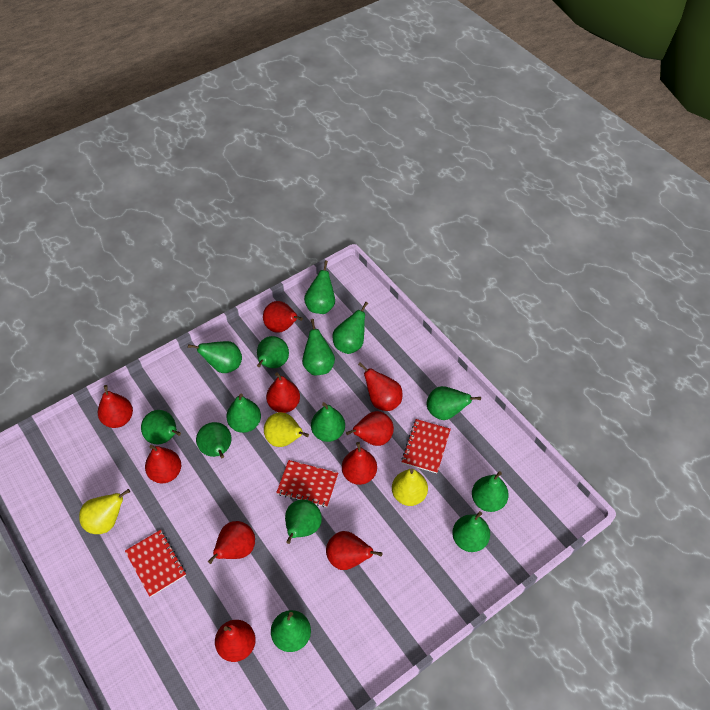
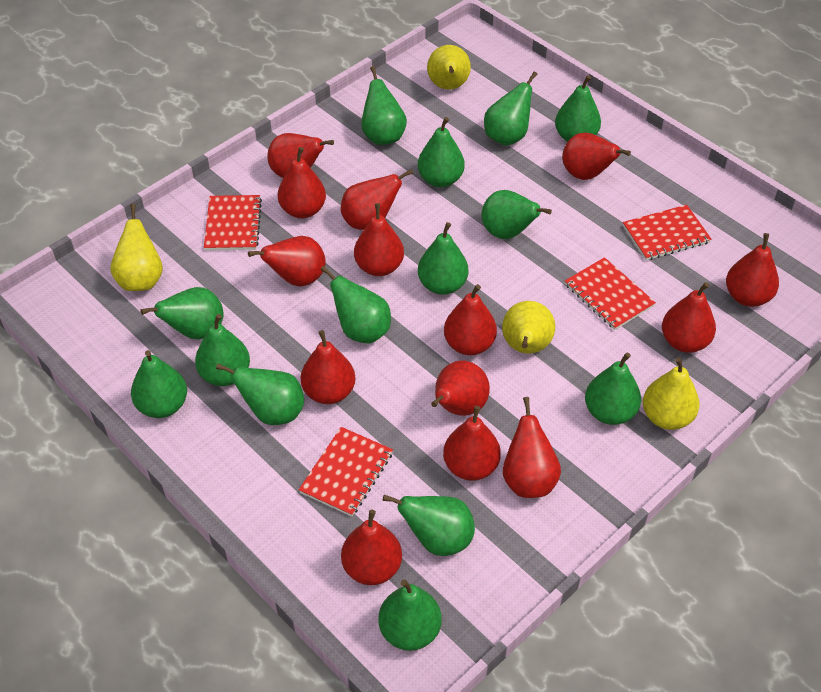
red notebook: [125,530,186,597] [276,460,338,507] [401,419,451,473] = 3 -> [204,195,262,251] [299,427,393,516] [565,257,656,330] [623,205,712,260] = 4
red pear: [98,385,133,428] [145,445,181,483] [208,521,255,564] [215,620,256,662] [263,301,303,333] [266,372,300,413] [326,531,382,570] [342,442,377,485] [346,411,394,446] [358,362,402,411] = 10 -> [248,236,326,287] [267,133,334,178] [278,147,326,218] [301,330,355,404] [341,169,413,230] [341,510,402,585] [354,203,404,276] [431,360,490,416] [443,406,501,481] [444,284,497,355] [503,397,561,498] [562,132,631,180] [662,282,716,353] [726,233,779,307] = 14
yellow pear: [79,489,130,534] [264,412,309,447] [392,469,428,506] = 3 -> [110,204,163,291] [427,45,471,89] [502,301,555,354] [643,357,699,430] = 4

